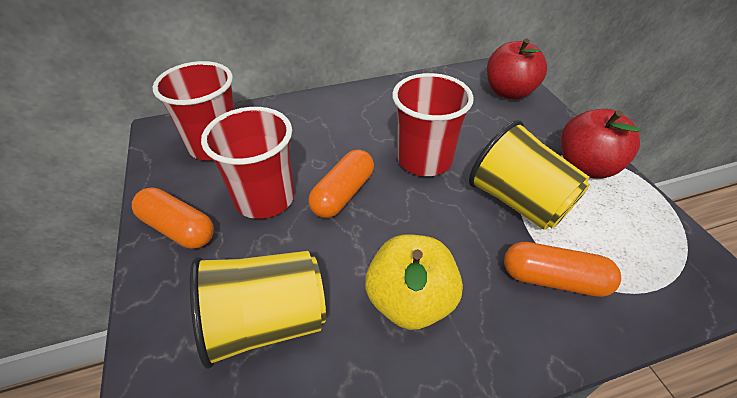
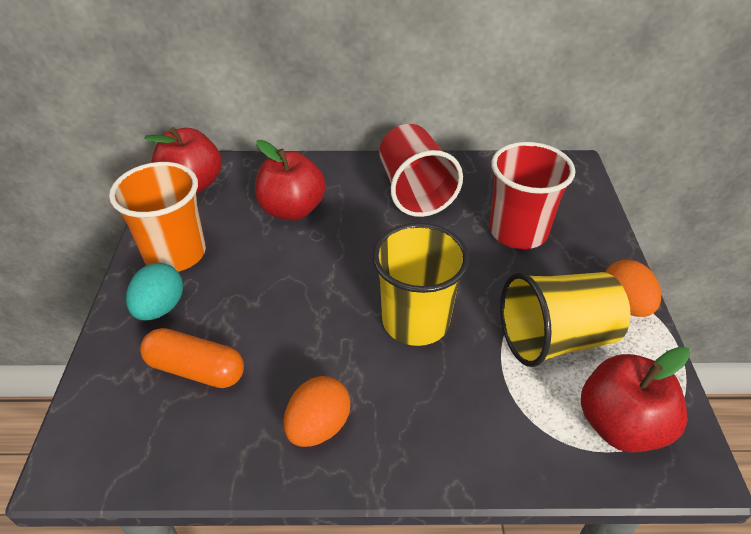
orange capsule: [132,187,214,249] [308,149,374,218] [504,242,621,297] = 3 -> [140,328,244,388] = 1
orange cup: none = 0 -> [109,162,206,272] = 1
orange egg: none = 0 -> [283,376,351,447] [605,260,661,317] = 2
red apple: [487,39,547,100] [560,109,640,179] = 2 -> [144,127,222,193] [255,140,326,221] [581,346,690,453] = 3
red cup: [153,61,235,161] [201,107,295,219] [392,73,474,176] = 3 -> [379,124,463,217] [489,142,575,249] = 2
turquoise egg: none = 0 -> [126,263,183,320] = 1
yellow apple: [365,234,463,330] = 1 -> none = 0

